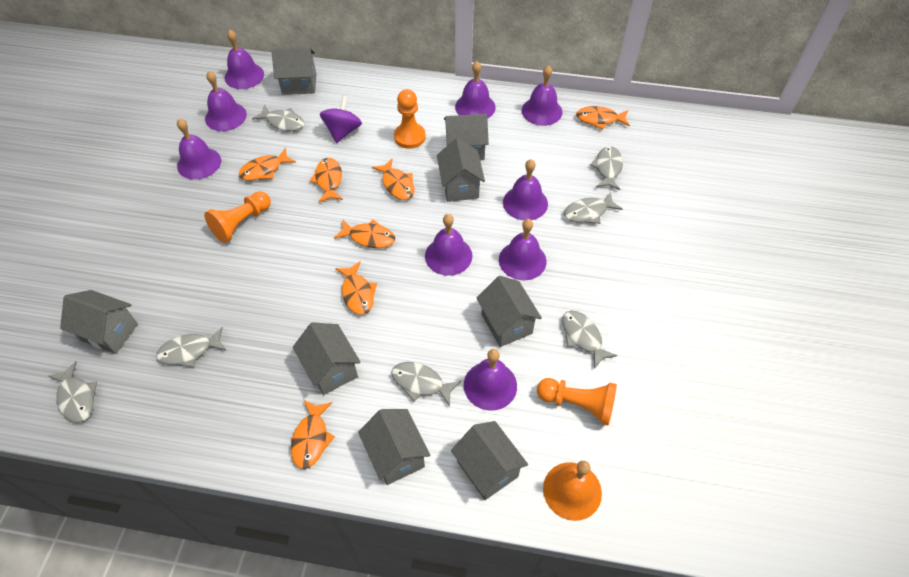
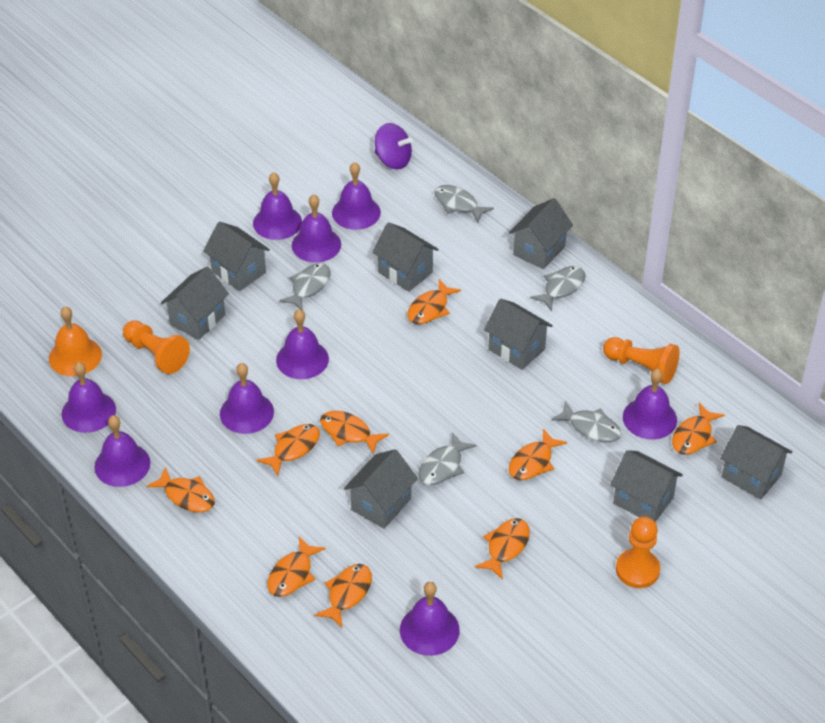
grey fish: [48,361,97,423] [156,327,226,368] [252,105,304,131] [391,362,461,406] [562,311,618,369] [564,192,622,224] [590,146,623,190] = 7 -> [279,263,330,311] [418,432,476,485] [434,185,494,223] [530,266,586,311] [551,401,622,442] = 5
orange fish: [239,147,296,181] [291,400,335,469] [310,158,343,203] [334,219,395,248] [335,261,377,315] [372,159,414,200] [576,106,630,130] = 7 -> [146,467,215,512] [257,424,320,476] [268,537,326,597] [314,564,372,628] [320,411,389,455] [407,279,461,324] [475,518,530,580] [509,428,567,480] [672,403,725,455] = 9

